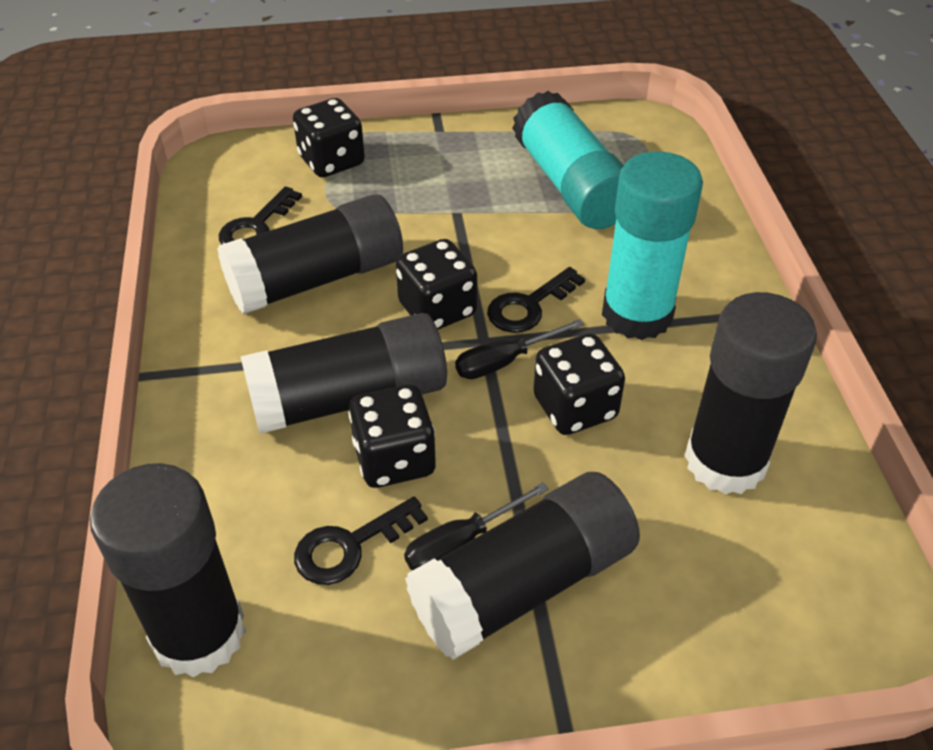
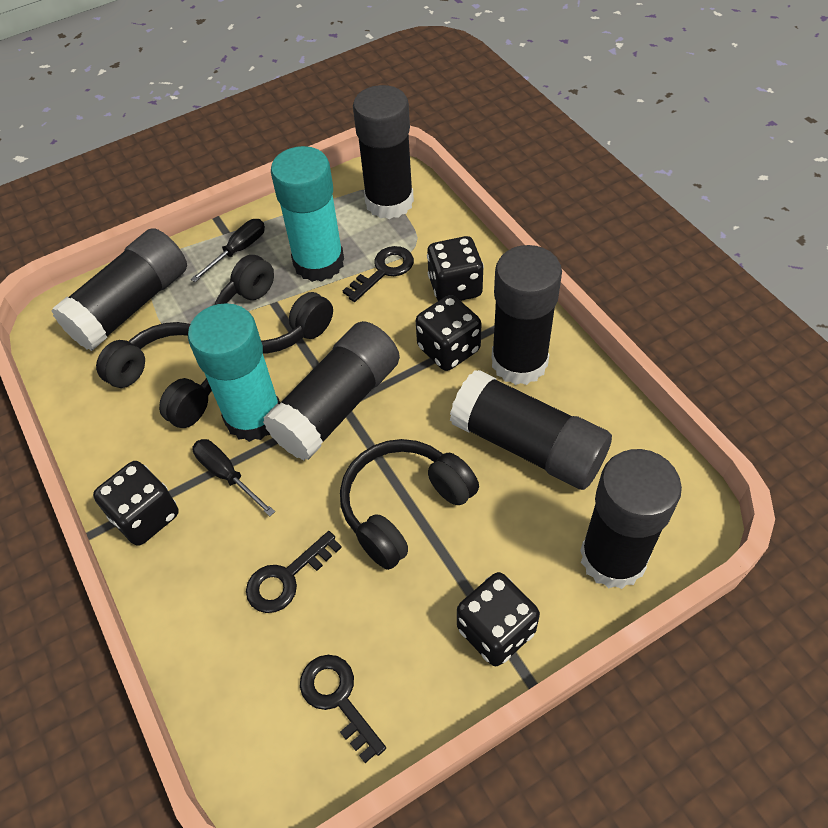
black glue stick: [90,463,246,677] [217,194,403,315] [240,313,447,434] [405,472,640,660] [685,292,817,494] = 5 -> [51,228,187,351] [263,321,400,460] [353,85,414,219] [450,370,612,490] [492,245,562,385] [580,449,682,589] = 6
black headphones: none = 0 -> [96,322,212,428] [215,255,333,354] [340,439,479,570] = 3

